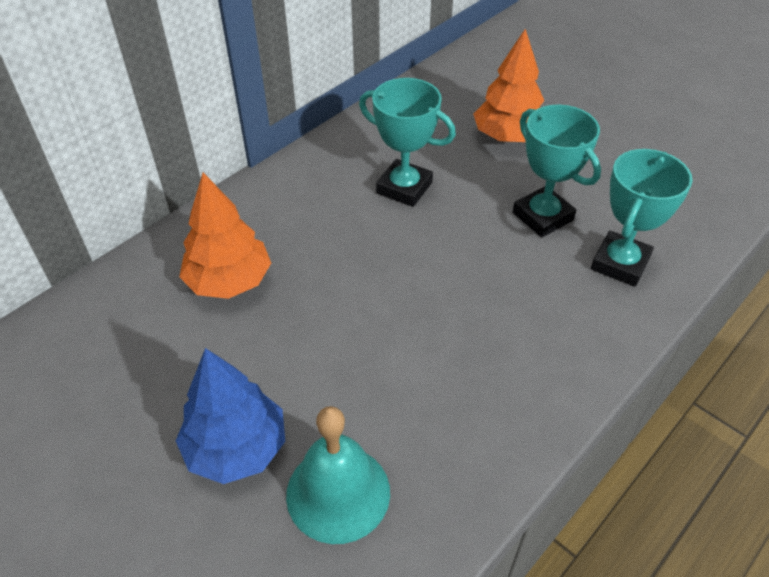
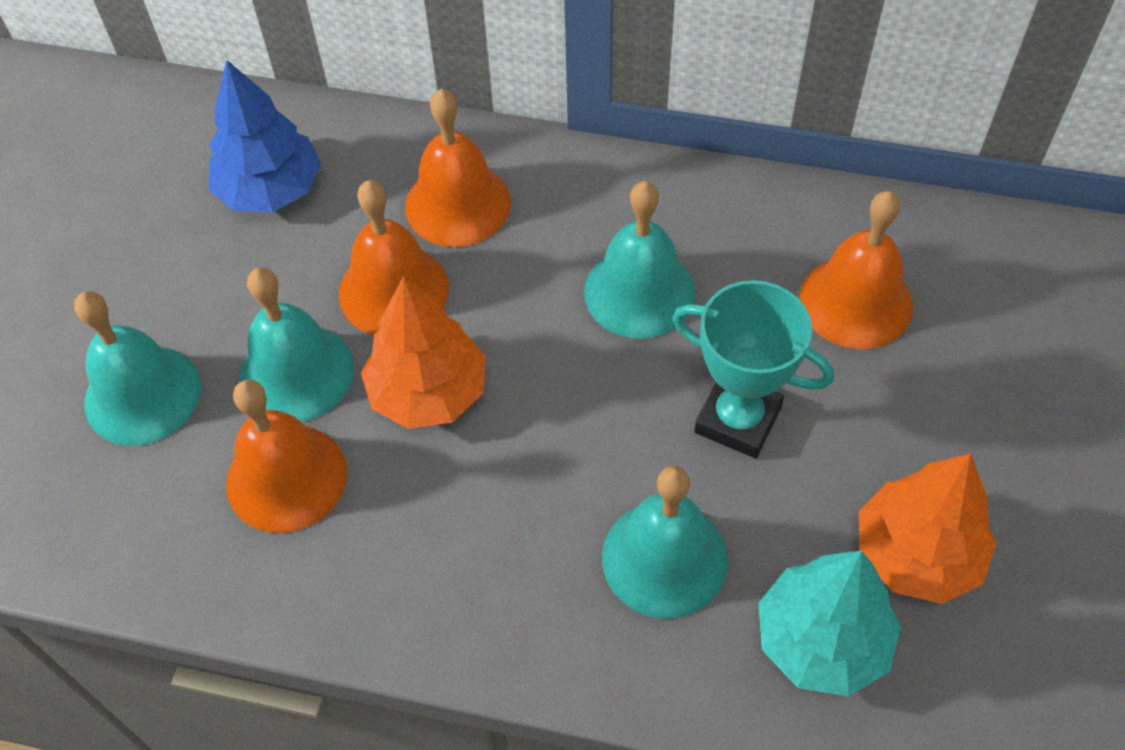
orange bell: none = 0 -> [226,380,347,533] [339,180,449,335] [405,89,511,247] [800,191,913,349] = 4
turquoise bell: [286,406,390,544] = 1 -> [74,291,201,446] [239,268,354,422] [584,181,695,339] [602,466,728,619] = 4
turquoise tree: none = 0 -> [758,551,901,697] = 1
turquoise trophy: [359,78,456,207] [513,105,601,238] [591,149,693,287] = 3 -> [672,280,834,458] = 1

